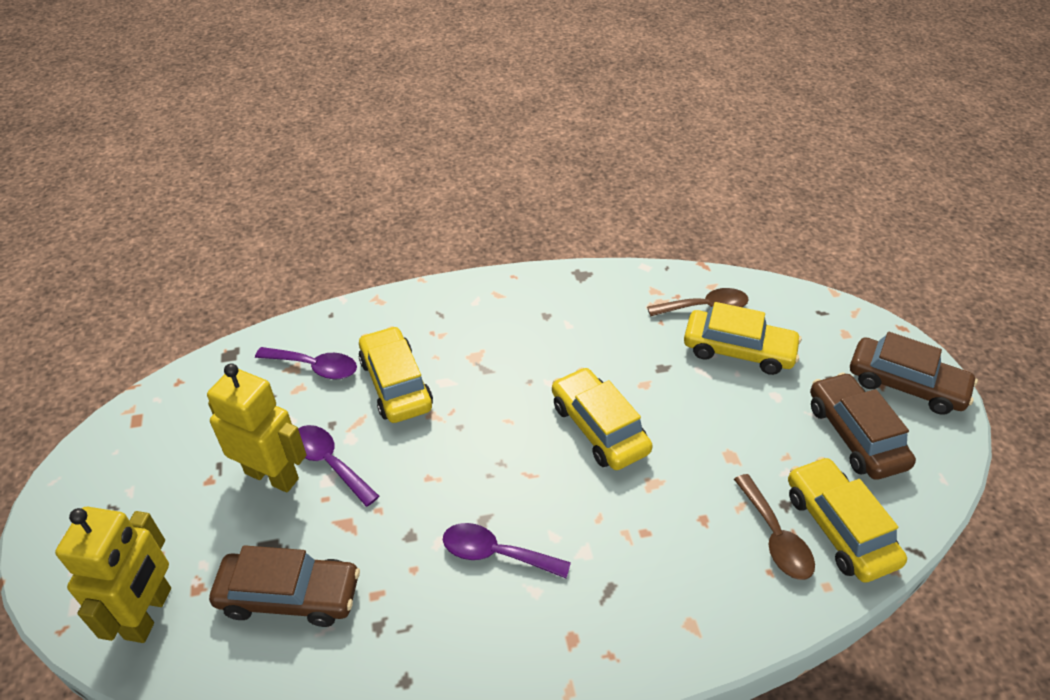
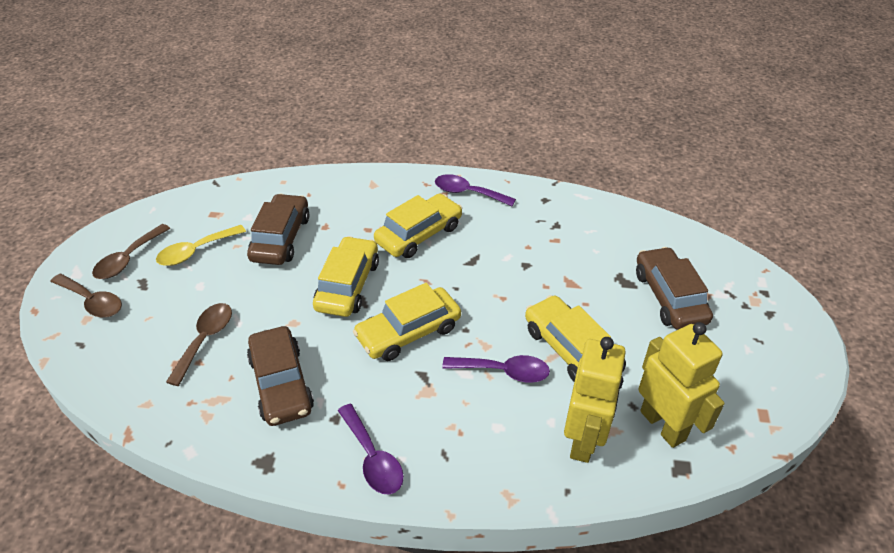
brown spoon: [647,288,749,317] [734,474,815,580] = 2 -> [50,274,122,318] [92,224,171,279] [166,303,232,386] = 3
yellow spoon: none = 0 -> [156,225,246,266] = 1

